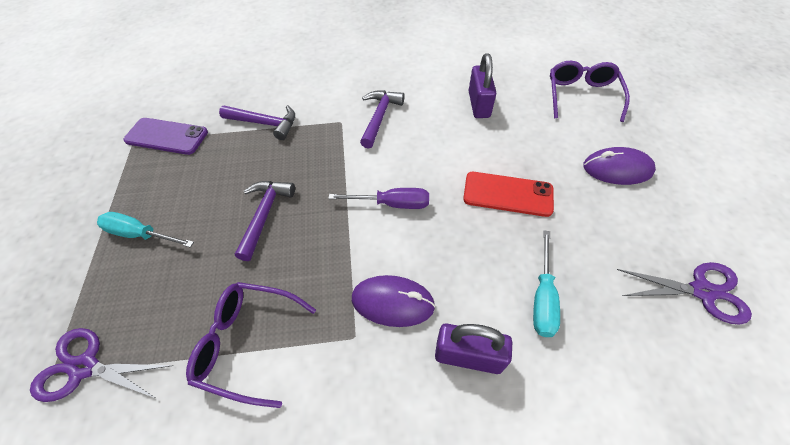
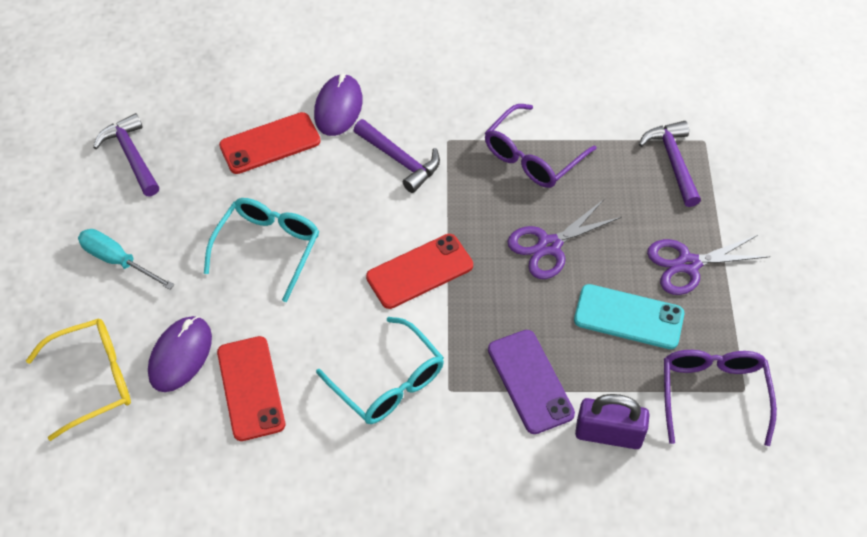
purple padlock: [435,324,512,374] [468,53,496,118] = 2 -> [575,394,650,449] = 1
purple screwdriver: [328,188,429,209] = 1 -> none = 0
red phone: [463,172,554,217] = 1 -> [217,336,285,441] [219,112,320,174] [366,234,473,309] = 3
turquoise glasses: none = 0 -> [204,198,319,302] [316,317,444,424] = 2
turquoise phone: none = 0 -> [574,284,684,349] = 1
turquoise screwdriver: [97,212,194,247] [533,230,560,337] = 2 -> [78,229,174,290] = 1
yellow glasses: none = 0 -> [26,318,131,441] = 1

